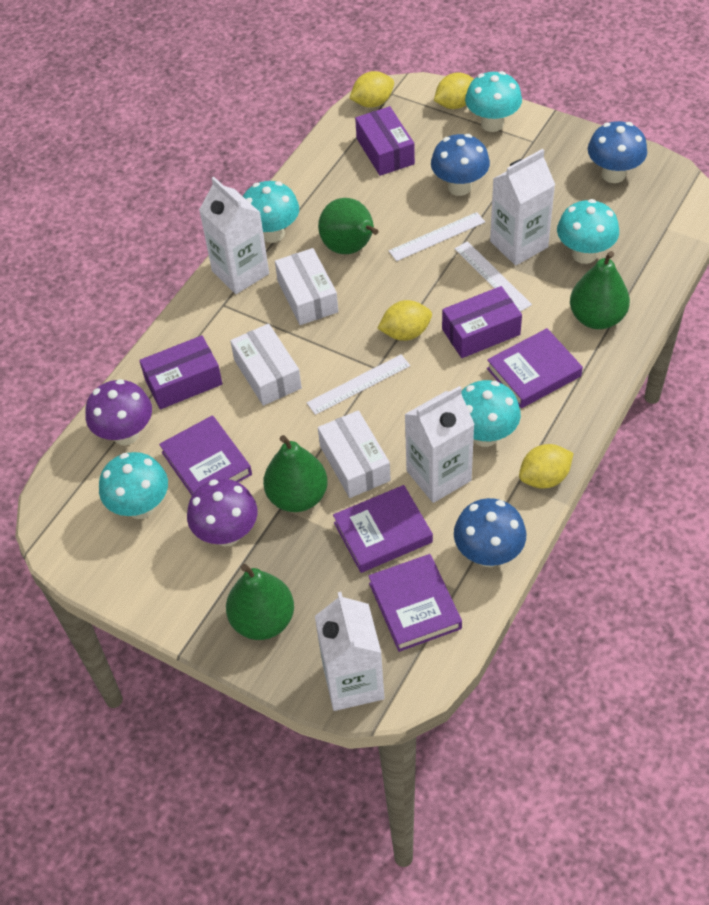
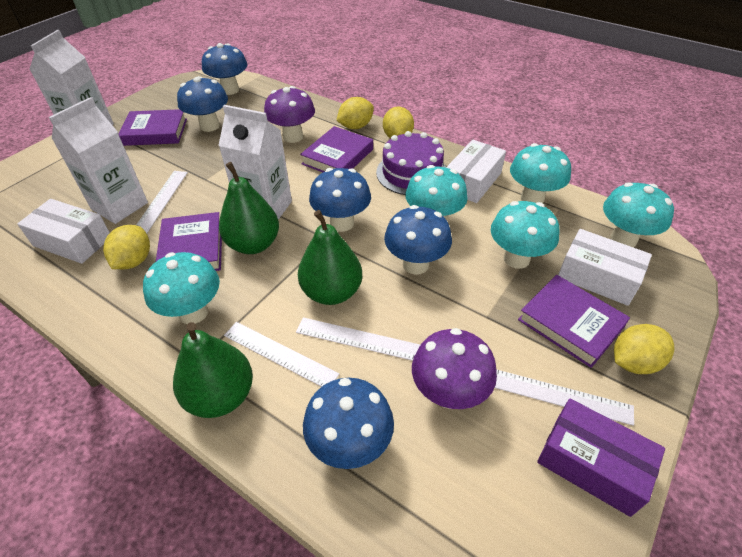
blue mushroom: [431,134,490,196] [454,498,526,567] [588,121,647,183] = 3 -> [177,76,228,132] [202,43,248,95] [303,378,394,469] [309,168,371,232] [384,205,452,275] = 5
green pear: [226,564,294,640] [263,435,328,512] [318,198,378,254] [570,251,630,329] = 4 -> [173,322,253,418] [219,162,279,254] [298,210,362,305] = 3
purple box: [139,335,223,409] [355,106,415,176] [442,286,522,358] = 3 -> [537,398,665,517] = 1
purple cake: none = 0 -> [376,131,446,195] = 1
white carton: [199,177,269,294] [315,592,384,711] [404,386,475,503] [490,149,555,266] = 4 -> [29,30,114,125] [49,97,148,224] [218,105,292,220] = 3
white ruler: [307,354,410,415] [389,212,485,261] [455,241,532,312] = 3 -> [136,171,188,233] [224,322,339,387] [296,317,420,361] [495,369,634,426] = 4

